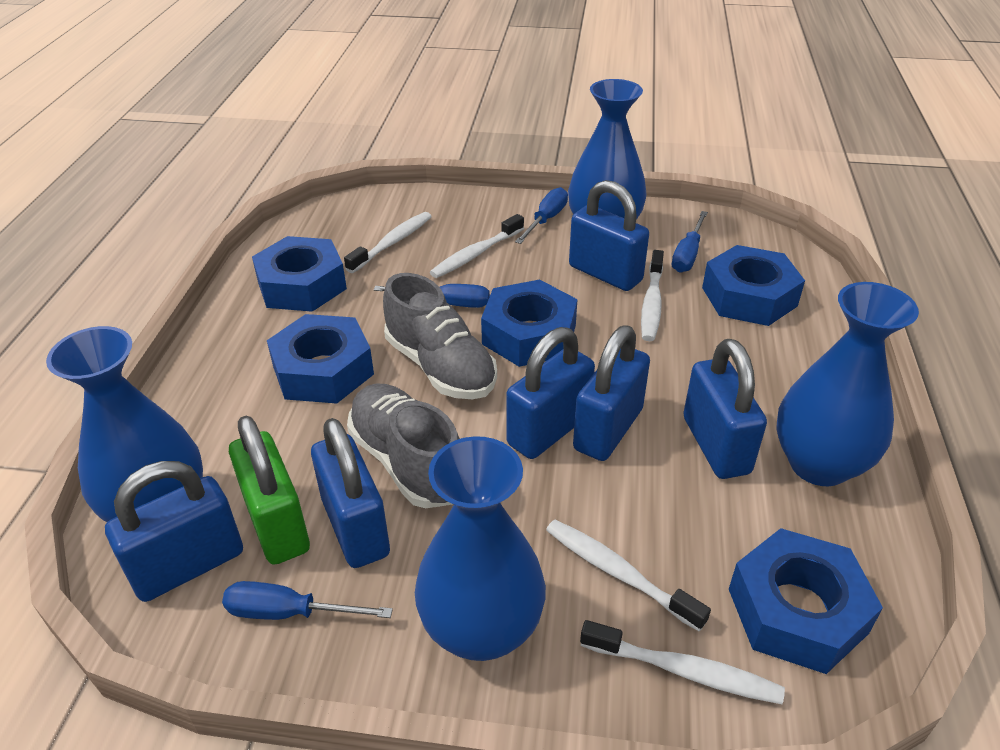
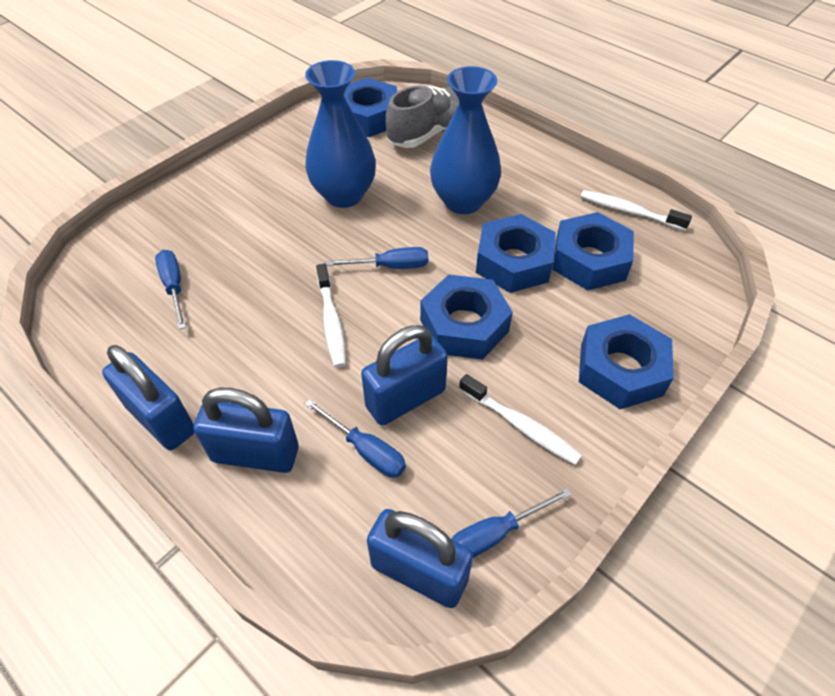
blue padlock: [105,461,243,602] [311,418,390,568] [506,327,595,459] [569,180,649,291] [573,325,650,461] [683,339,767,479] = 6 -> [102,345,195,450] [193,388,299,473] [361,325,448,426] [367,509,473,608] = 4
blue vase: [46,326,203,522] [415,436,546,661] [568,79,647,220] [776,282,919,486] = 4 -> [305,60,376,208] [430,66,501,214] = 2
green padlock: [229,416,310,565] = 1 -> none = 0
grey shoe: [347,384,460,508] [383,273,497,399] = 2 -> [385,85,459,148] = 1
white toothbrush: [344,212,432,273] [430,214,524,278] [546,520,711,631] [580,620,785,704] [641,250,664,341] = 5 -> [316,264,346,368] [459,374,582,465] [580,190,692,231] = 3

